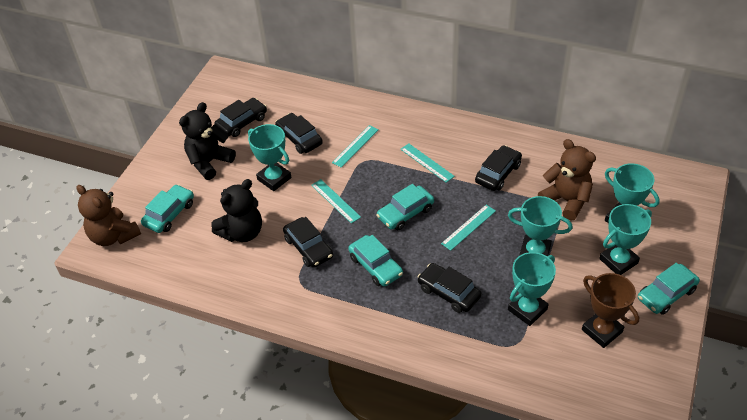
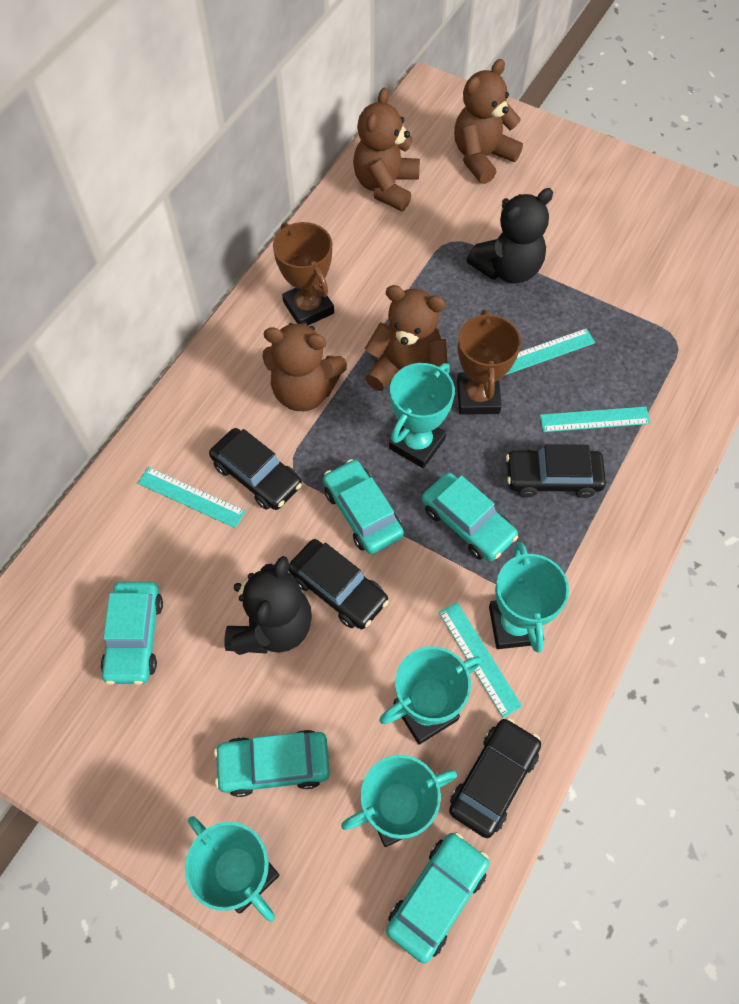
black car: [214,98,267,137] [275,113,323,154] [283,217,333,268] [418,263,482,313] [475,145,522,191] = 5 -> [209,428,302,510] [288,539,389,629] [449,718,541,838] [506,444,606,498] = 4
brown teddy bear: [76,185,141,246] [538,139,596,221] = 2 -> [263,321,347,411] [353,88,420,211] [365,285,447,391] [454,59,523,184] = 4
brown trophy: [582,273,639,348] = 1 -> [273,222,334,325] [457,310,521,415] = 2
turquoise car: [141,184,194,233] [348,235,403,287] [376,184,434,230] [638,263,700,315] = 4 -> [100,582,163,685] [214,730,330,797] [323,459,404,554] [386,832,489,963] [422,473,518,561] = 5

